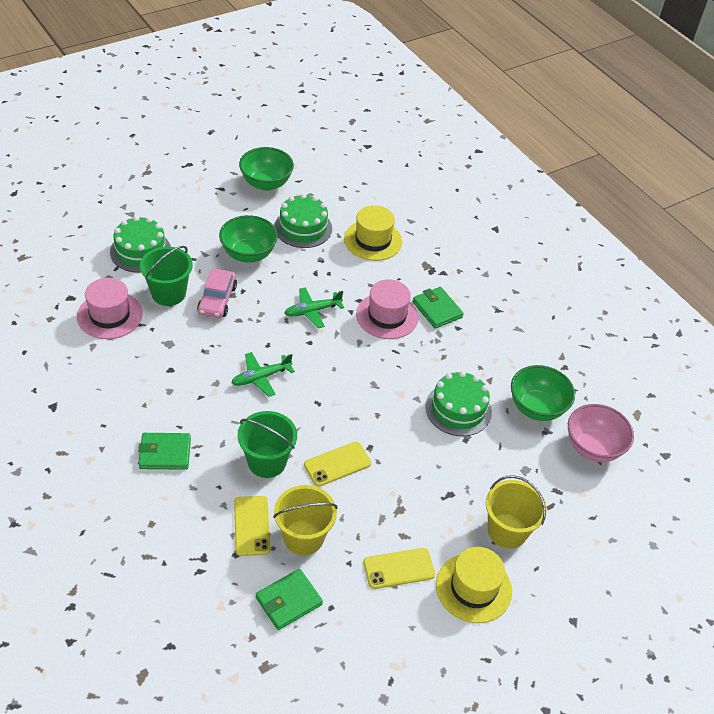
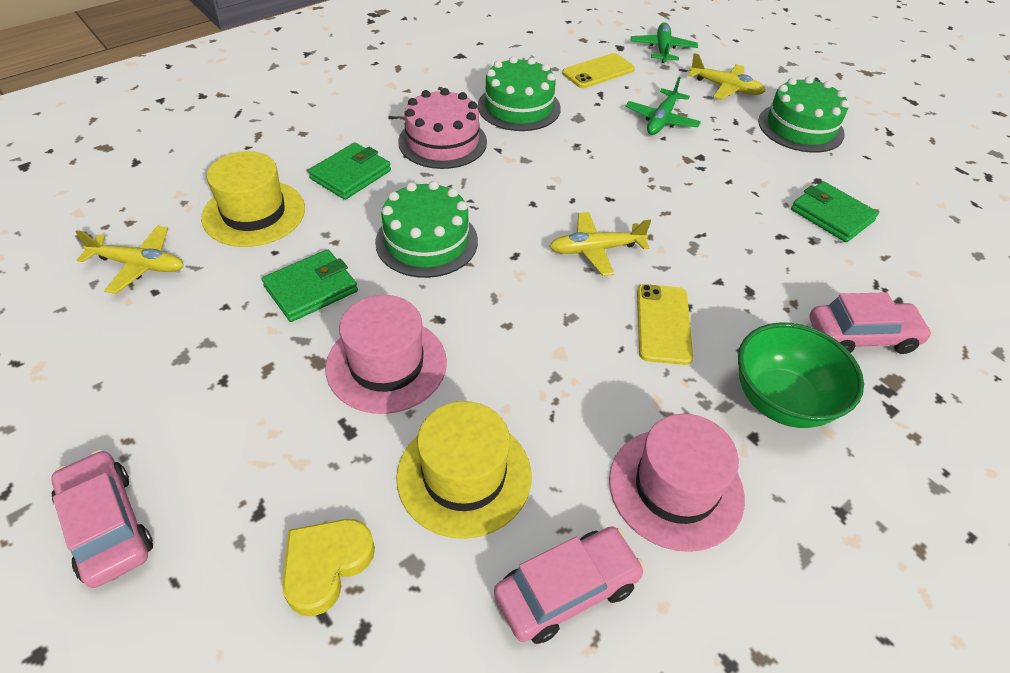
green bowl: [219,215,278,263] [239,147,294,191] [511,365,575,421] = 3 -> [738,322,864,428] = 1
green bucket: [140,246,193,306] [238,411,297,478] = 2 -> none = 0
pink bowl: [568,404,634,462] = 1 -> none = 0
pink cake: none = 0 -> [398,88,487,169] = 1
pink car: [197,268,237,318] = 1 -> [51,450,153,588] [494,526,645,644] [809,292,932,354] = 3
yellow bucket: [273,485,337,555] [486,475,547,549] = 2 -> none = 0
yellow heart: none = 0 -> [282,519,375,616] = 1
yellow phone: [234,496,270,556] [304,442,371,487] [363,548,435,589] = 3 -> [562,53,635,88] [637,284,693,365] = 2
yellow plane: none = 0 -> [76,226,184,294] [549,212,651,276] [688,53,765,100] = 3

